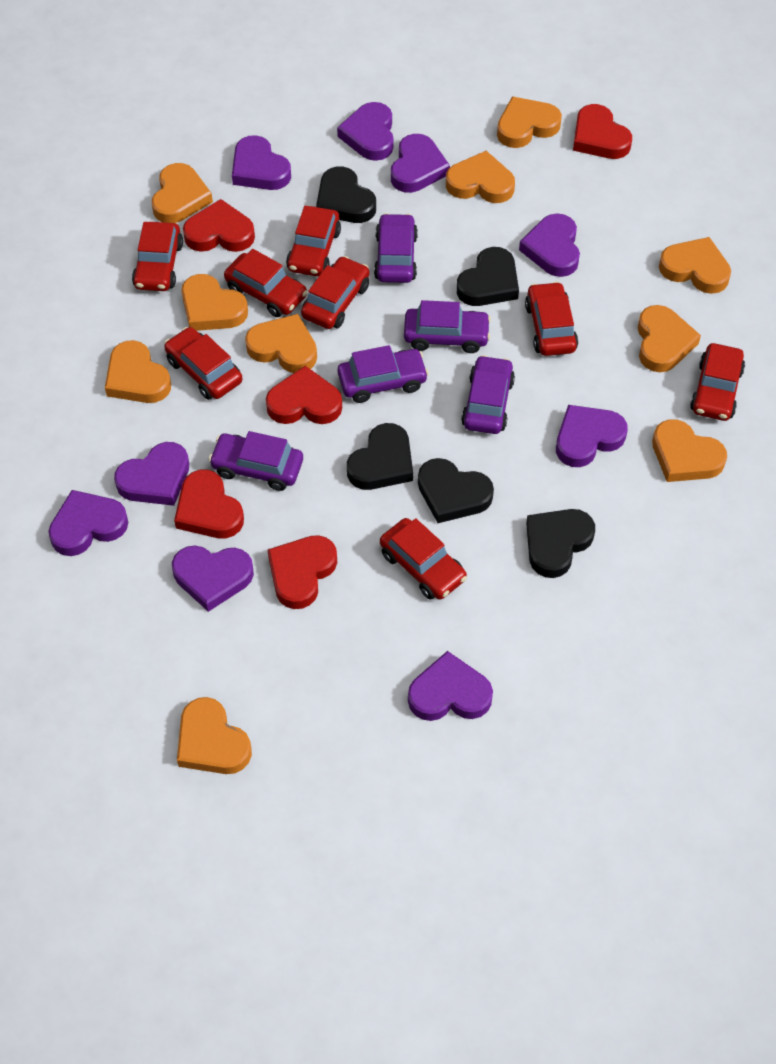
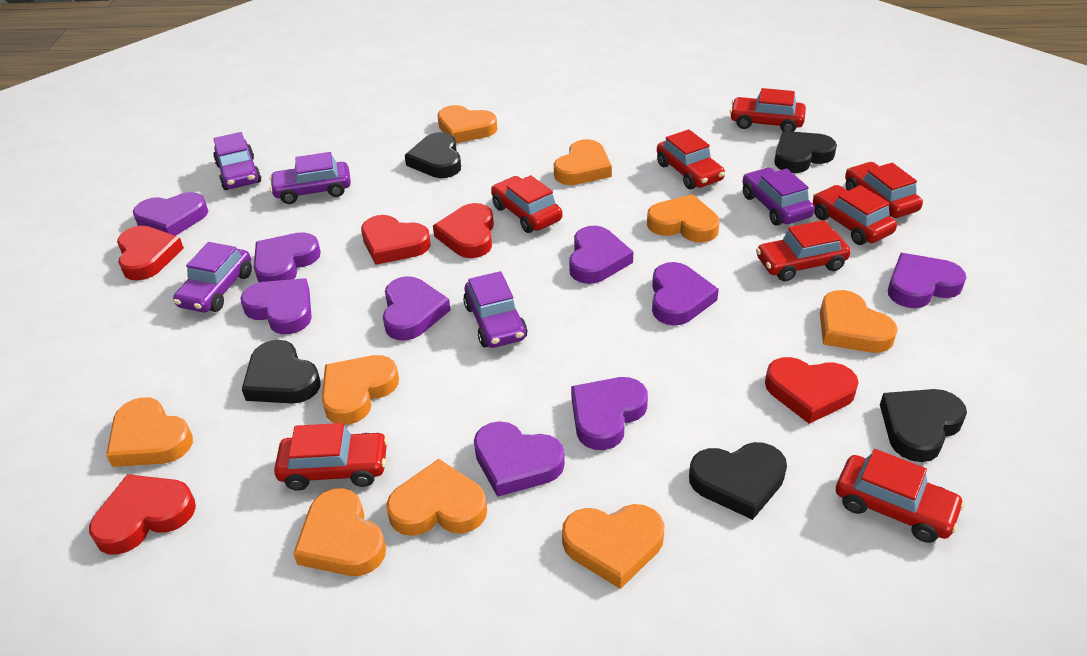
orange heart: [105,340,171,403] [152,163,213,223] [177,697,252,774] [182,274,248,331] [245,314,317,373] [446,151,515,203] [497,96,562,148] [638,305,701,372] [652,419,727,482] [659,237,731,294] = 10 -> [106,397,193,467] [293,488,386,576] [322,355,399,425] [386,459,487,536] [437,105,497,143] [554,139,612,185] [562,504,664,589] [647,194,720,243] [820,290,898,353] = 9

